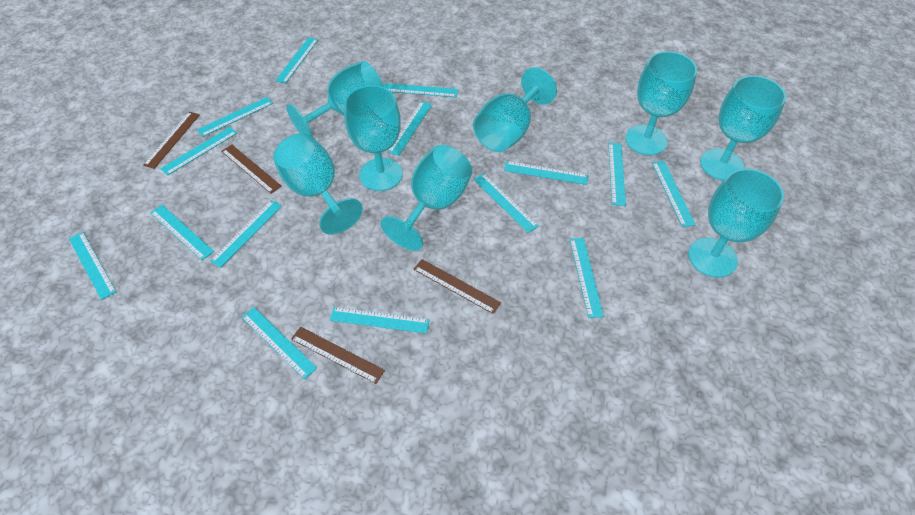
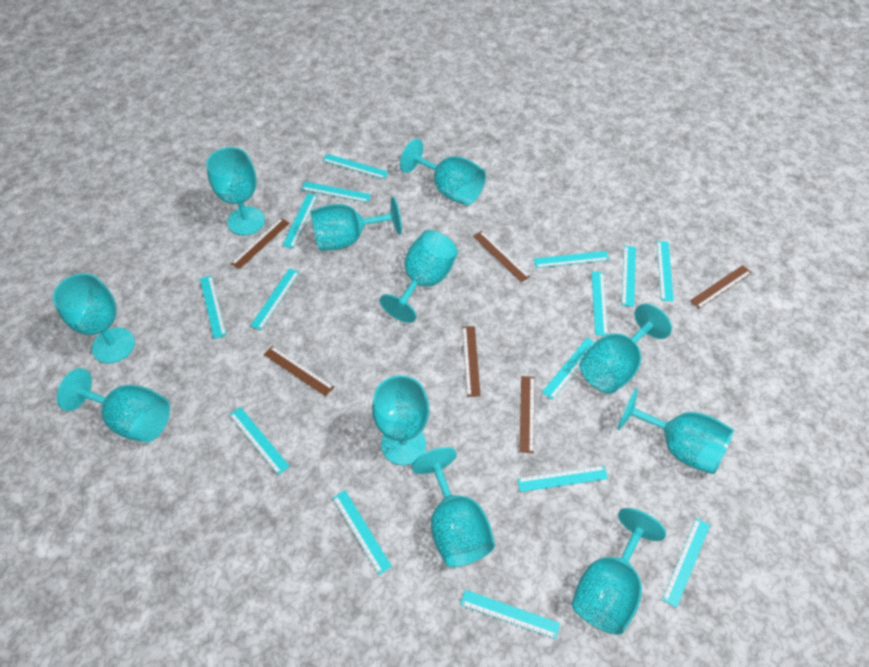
brown ruler: [143,112,200,169] [221,145,282,194] [291,327,385,384] [413,259,501,314] = 4 -> [231,218,289,269] [264,346,334,396] [462,326,481,397] [473,231,530,282] [520,376,535,453] [690,265,752,309] = 6
turquoise goblet: [273,133,363,235] [286,61,384,137] [344,85,403,191] [381,145,472,251] [473,67,557,152] [625,51,697,155] [688,168,784,278] [700,75,786,181] = 8 -> [53,273,135,363] [57,368,170,443] [206,147,265,235] [311,197,402,251] [372,375,429,465] [380,230,458,323] [400,139,486,205] [412,447,495,567] [572,508,666,635] [580,303,672,394] [617,388,734,474] = 11

